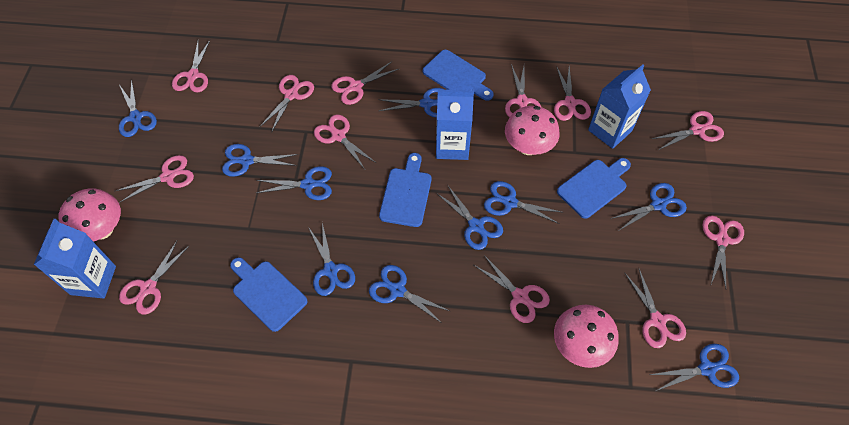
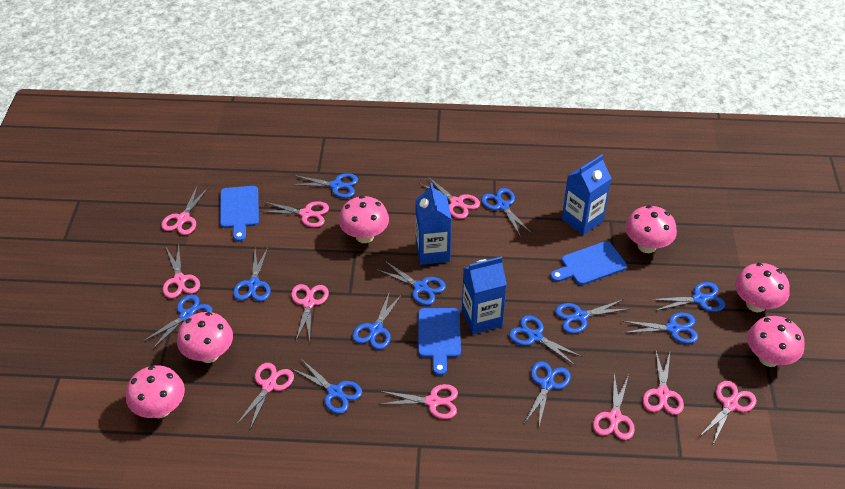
blue cutting board: [230,257,308,332] [379,153,431,227] [423,50,494,101] [557,158,631,219] = 4 -> [220,186,259,242] [418,308,461,376] [550,241,627,285] = 3
blue scissors: [119,79,157,137] [222,144,298,177] [256,166,332,200] [309,223,355,296] [369,265,450,324] [378,88,444,118] [436,186,503,250] [484,181,561,224] [610,183,687,230] [650,344,739,391] = 10 -> [142,294,213,350] [233,248,271,301] [291,173,358,198] [291,359,362,414] [352,291,402,350] [378,261,446,305] [481,188,532,237] [509,315,583,365] [524,361,571,426] [555,299,629,334] [622,312,698,344] [650,282,725,312] = 12
pink mushroom: [58,188,121,242] [505,106,559,155] [554,305,619,368] = 3 -> [126,365,185,418] [177,312,233,363] [339,196,389,243] [625,205,677,253] [735,263,790,312] [747,316,805,367] = 6
pink scissors: [116,155,194,203] [119,240,189,315] [172,40,210,92] [260,75,314,133] [314,114,376,169] [331,61,399,105] [474,255,550,323] [505,64,541,117] [554,66,591,121] [625,269,686,348] [652,111,724,150] [702,216,744,288] = 12 -> [161,185,209,235] [163,242,200,298] [236,363,294,429] [260,201,329,227] [291,284,329,341] [380,384,458,419] [419,176,480,219] [593,373,635,440] [643,351,684,415] [699,381,756,444] = 10

